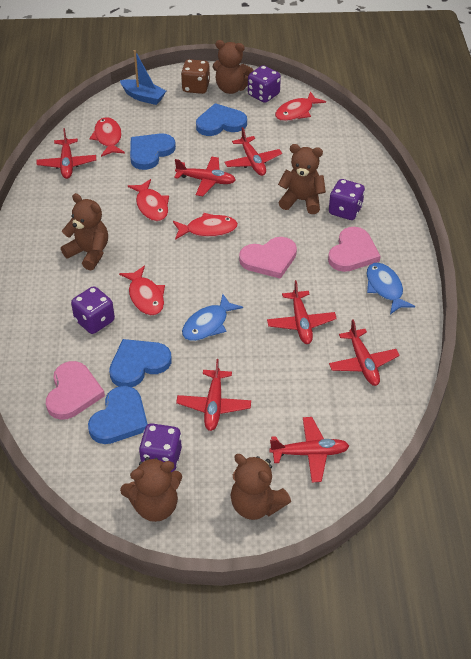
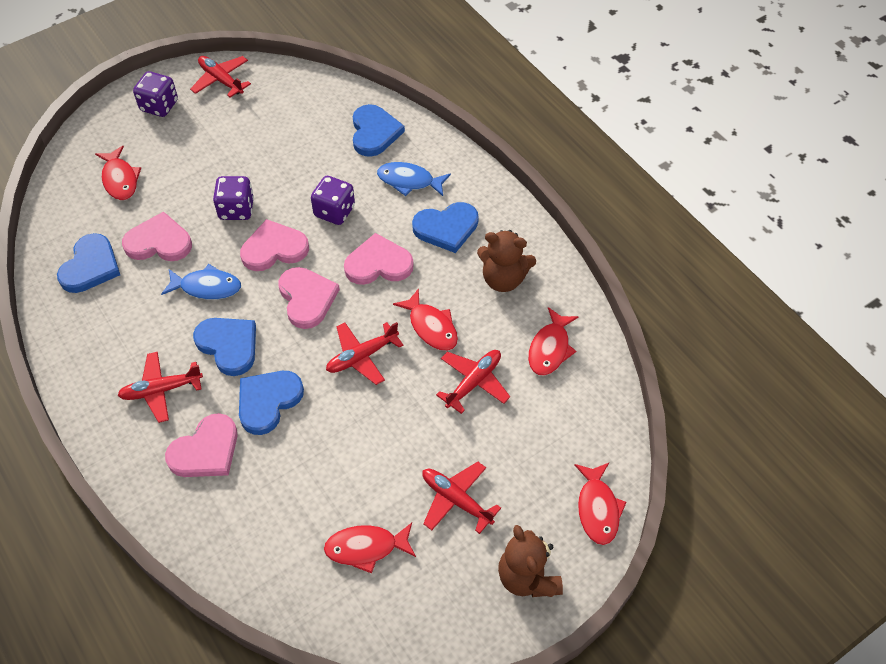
blue boat: [120,50,166,105] = 1 -> none = 0
blue heart: [88,386,148,444] [109,339,172,387] [130,133,176,170] [196,103,247,136] = 4 -> [57,233,120,293] [193,318,256,376] [239,371,304,435] [353,104,405,157] [412,202,479,253] = 5
brown dice: [181,59,210,94] = 1 -> none = 0
brown teddy bear: [61,193,108,270] [120,457,182,522] [213,40,254,94] [231,454,291,520] [278,144,326,214] = 5 -> [477,230,536,292] [498,525,563,597] = 2
pink heart: [46,361,105,420] [239,237,297,279] [328,227,381,272] = 3 -> [122,211,192,261] [165,413,237,477] [240,219,309,271] [278,267,340,329] [344,233,413,285] = 5
purple dice: [71,286,115,334] [139,423,182,472] [248,65,281,103] [329,179,365,220] = 4 -> [133,71,178,117] [213,176,254,220] [311,176,355,225] = 3
red plane: [37,128,96,179] [174,157,236,196] [176,359,251,431] [224,127,282,176] [267,280,337,344] [269,417,349,482] [329,319,400,386] = 7 -> [117,352,203,423] [190,56,251,97] [326,322,403,385] [422,462,501,534] [436,350,510,414] = 5

